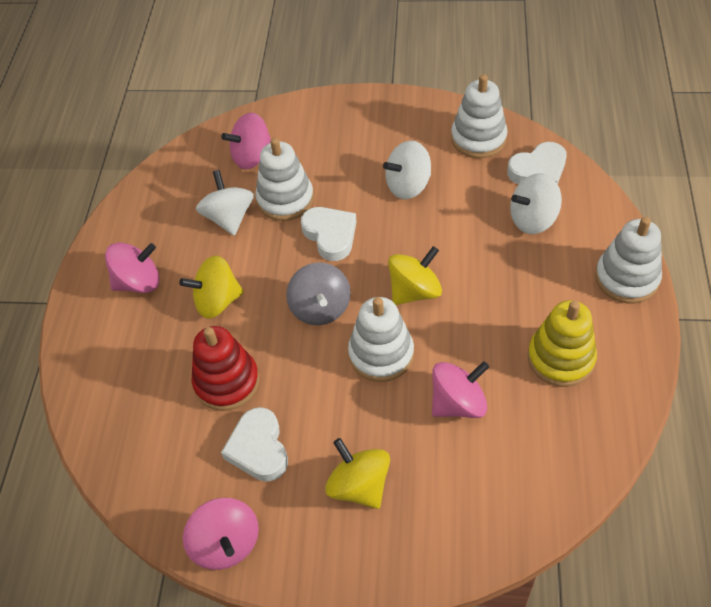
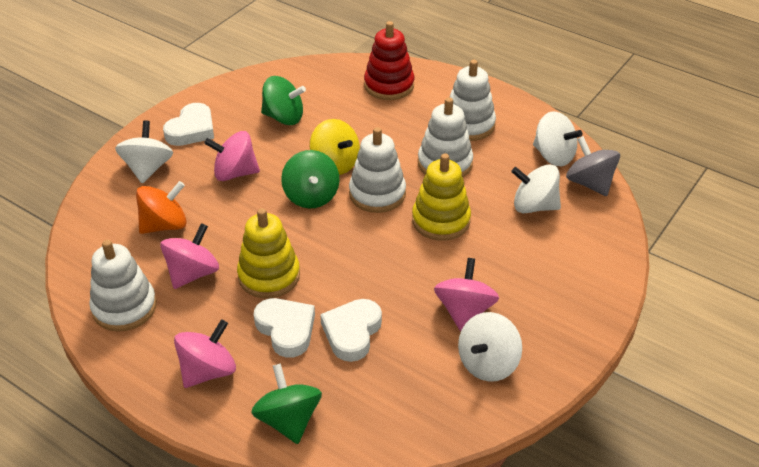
green spinning top: none = 0 -> [251,363,322,444] [261,76,306,125] [281,150,339,208] = 3
orange spinning top: none = 0 -> [136,181,187,234] = 1
white spinning top: [196,170,254,236] [383,140,431,200] [510,173,562,234] = 3 -> [115,120,173,183] [458,312,522,382] [511,164,561,213] [533,111,582,166] = 4
yellow spinning top: [179,255,244,319] [325,438,390,509] [388,246,442,305] = 3 -> [310,119,360,175] = 1
yellow stacking toy: [527,300,597,387] = 1 -> [237,208,300,298] [412,153,471,241] = 2

